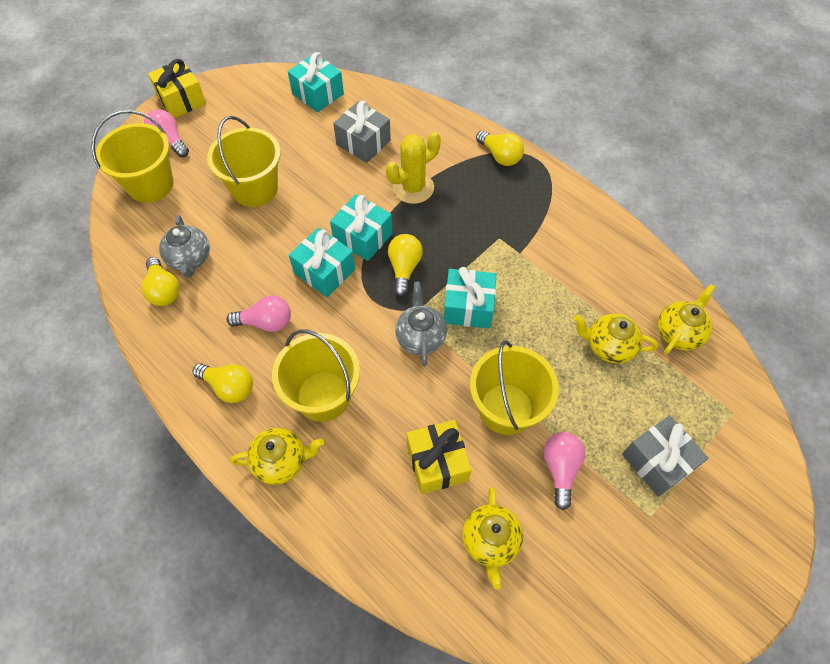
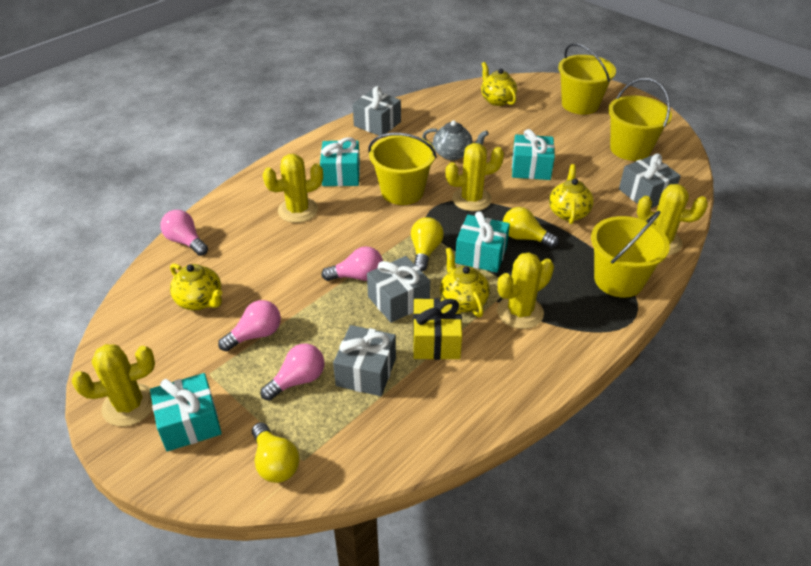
grey gift: [333,101,391,163] [622,415,709,497] = 2 -> [333,325,396,396] [353,86,401,136] [367,256,430,323] [619,154,681,208] = 4
grey teapot: [159,215,210,278] [395,281,447,367] = 2 -> [422,120,489,161] = 1
pink light bulb: [144,109,189,157] [227,295,291,332] [543,432,585,510] = 3 -> [160,210,208,256] [218,300,281,352] [261,344,324,401] [321,246,383,281] = 4
yellow cactus: [386,132,441,204] = 1 -> [72,344,155,426] [262,154,323,223] [445,143,504,211] [497,252,554,329] [637,184,708,255] = 5
yellow gift: [148,59,206,118] [407,420,472,494] = 2 -> [413,298,462,360] = 1
yellow light bulb: [141,257,180,306] [192,363,253,403] [388,234,423,297] [476,131,524,166] = 4 -> [252,422,300,483] [411,217,444,271] [503,207,559,248] = 3

